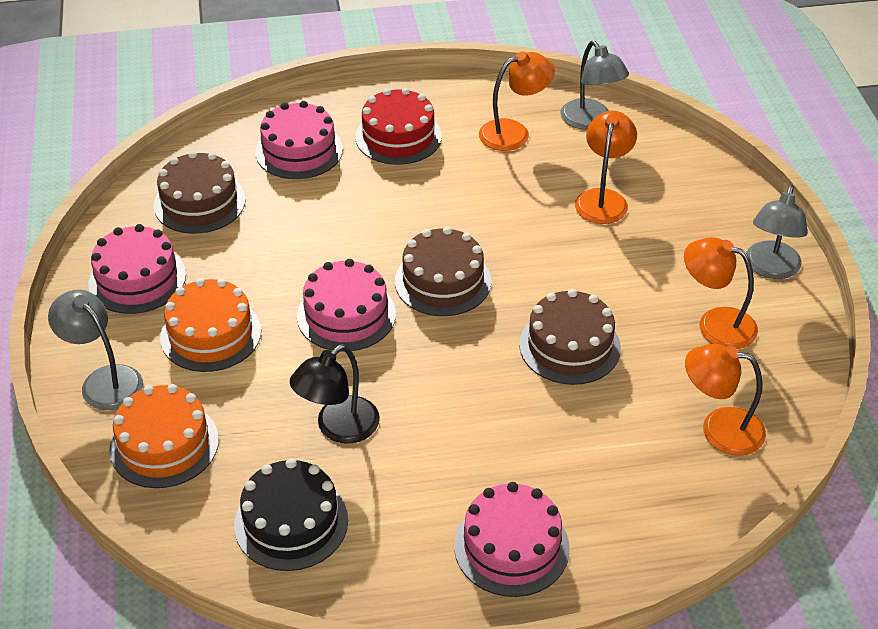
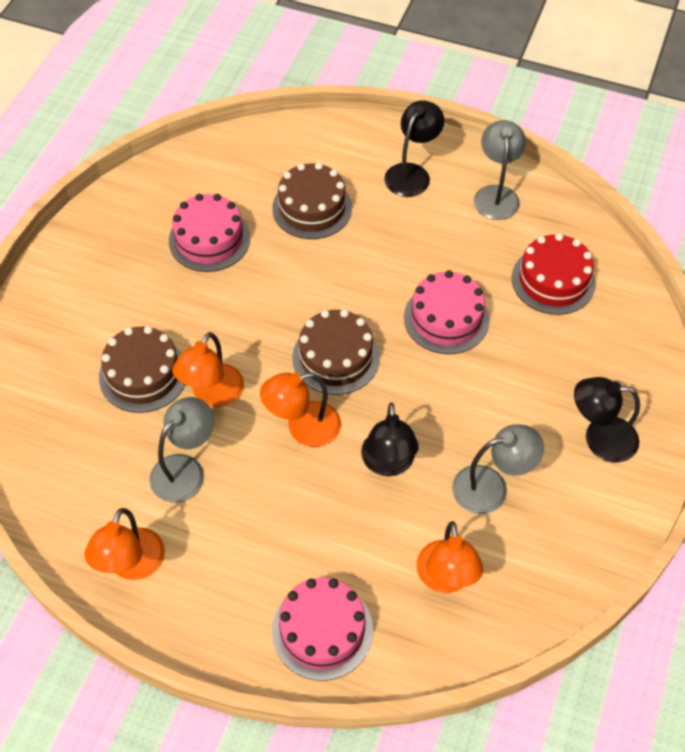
black cake: [234,458,348,571] = 1 -> none = 0
black lamp: [290,344,380,444] = 1 -> [361,403,419,476] [384,100,444,197] [574,377,640,463] = 3
orange cake: [109,384,219,488] [160,278,261,372] = 2 -> none = 0
pink cake: [88,224,186,314] [255,101,343,179] [297,259,396,352] [454,482,570,597] = 4 -> [169,194,250,272] [272,578,373,681] [404,270,489,354] = 3

